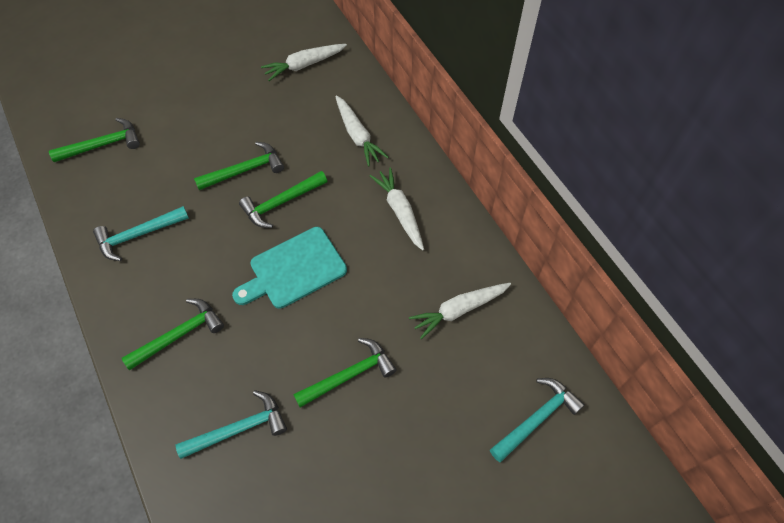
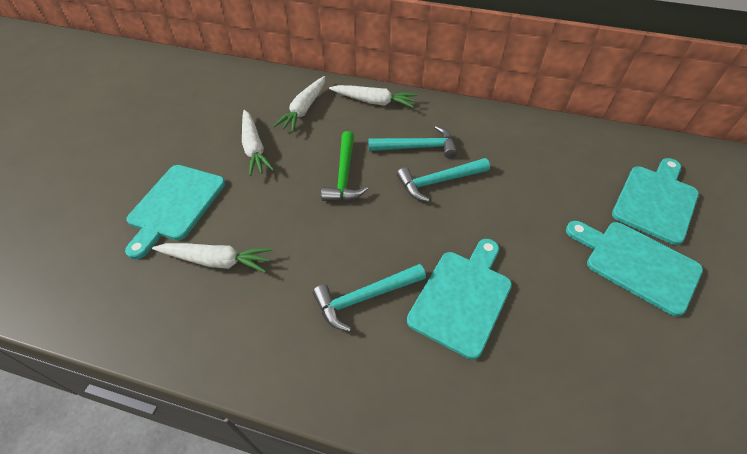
green hammer: [49,118,140,162] [122,299,224,370] [194,142,284,190] [239,171,327,228] [293,338,397,407] = 5 -> [321,131,368,201] = 1
turquoise cutting board: [232,227,347,309] = 1 -> [125,165,226,259] [407,239,512,360] [566,221,703,316] [612,158,699,245] = 4

